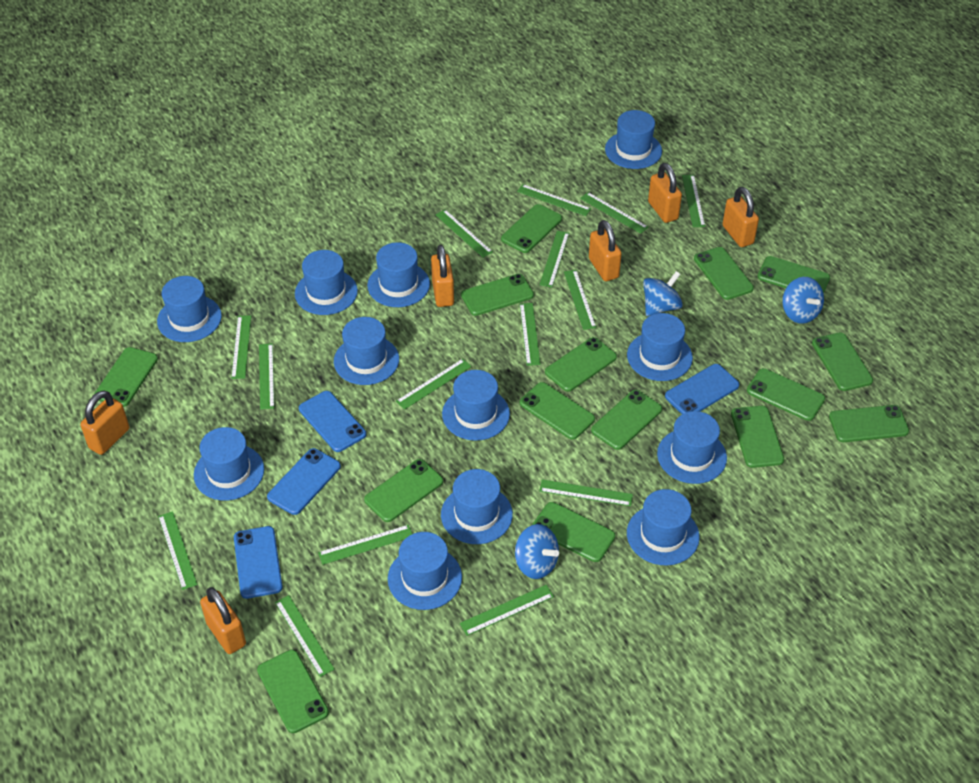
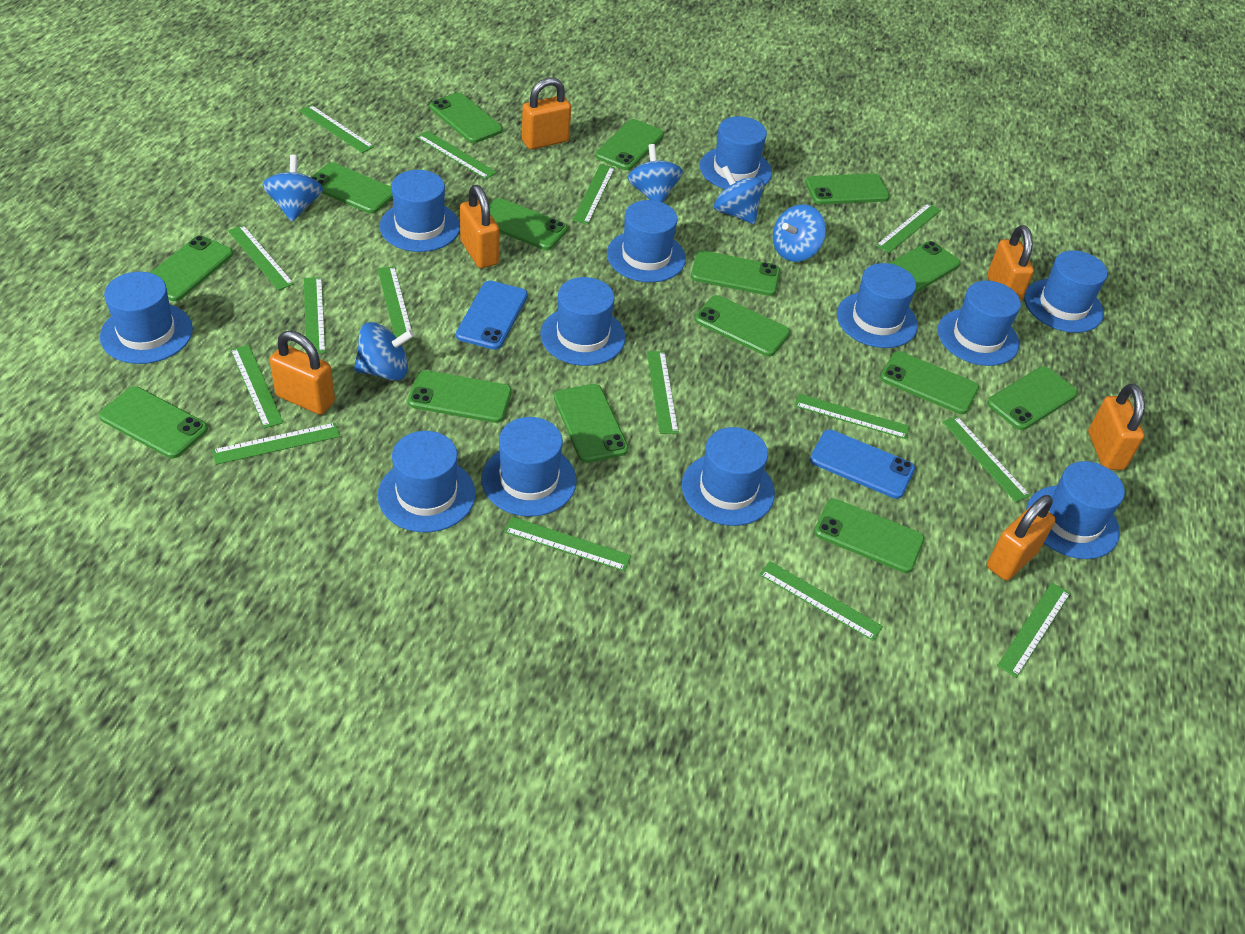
blue phone: [234,526,283,599] [267,448,341,515] [299,391,366,452] [665,364,739,414] = 4 -> [456,281,528,350] [810,430,915,499] = 2
blue spinning top: [515,524,559,579] [643,271,683,316] [782,277,824,324] = 3 -> [262,155,323,222] [354,322,414,381] [627,144,683,203] [714,166,764,224] [773,204,826,262] = 5

